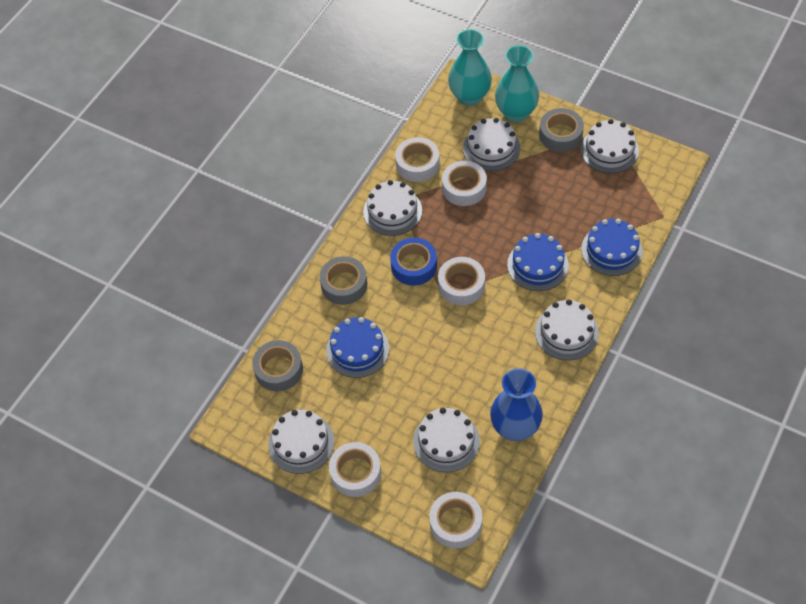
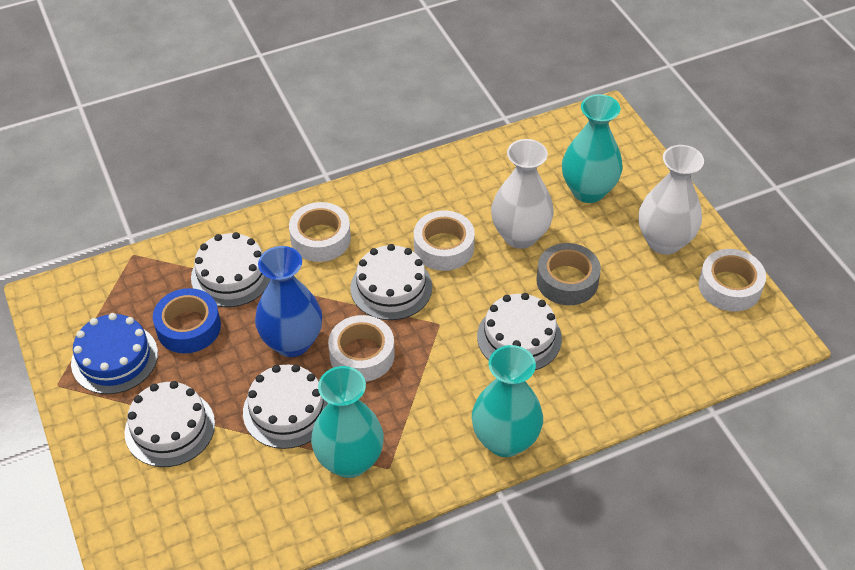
blue cake: [326,317,389,378] [507,233,569,291] [581,219,643,276] = 3 -> [71,313,158,394] = 1
grey tape: [252,340,303,391] [319,256,367,305] [539,108,584,152] = 3 -> [536,243,601,305] = 1
turquoise vase: [448,29,492,106] [495,45,539,122] = 2 -> [311,366,384,478] [472,345,543,457] [562,94,623,203] = 3
white cake: [268,410,334,474] [363,180,422,236] [413,408,480,472] [463,118,520,171] [535,299,599,360] [581,119,639,173] = 6 -> [125,381,215,467] [191,232,271,307] [243,364,328,449] [351,244,432,320] [477,293,562,370] = 5
white tape: [329,442,381,497] [395,137,440,182] [429,492,482,549] [438,257,485,305] [442,161,487,206] = 5 -> [289,202,351,262] [328,315,395,382] [414,210,475,271] [698,249,766,312] = 4
white vase: none = 0 -> [491,139,554,249] [639,145,704,255] = 2

